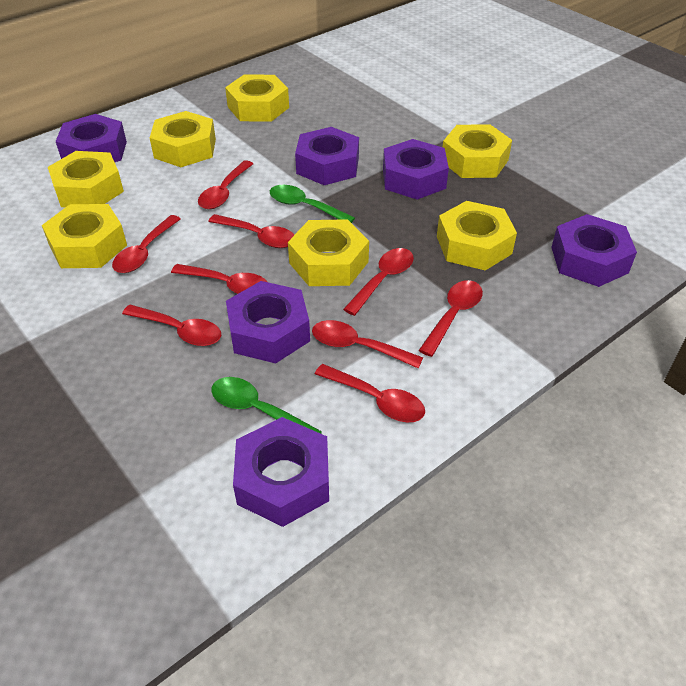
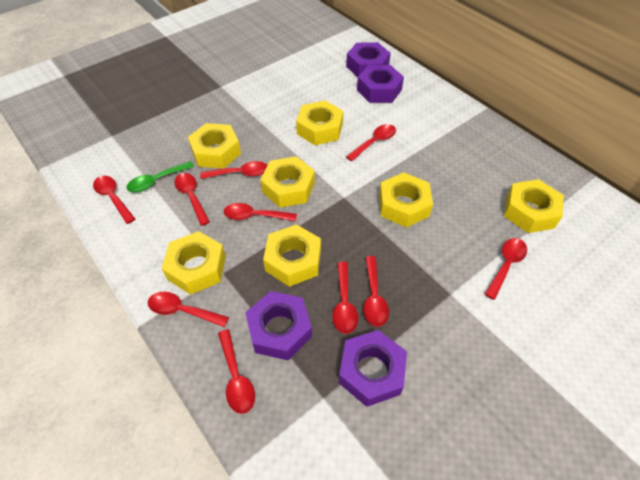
green spoon: [211,377,322,434] [270,185,355,223] = 2 -> [126,161,194,192] = 1
purple nut: [56,114,127,162] [226,281,310,363] [233,417,329,527] [295,127,359,185] [383,139,449,199] [551,214,637,287] = 6 -> [245,291,312,360] [339,330,407,407] [346,42,391,77] [357,65,404,103] = 4
red spoon: [112,215,181,273] [122,305,221,346] [171,264,267,294] [198,160,253,209] [208,214,294,248] [312,320,423,369] [315,364,425,422] [343,248,414,316] [419,280,483,357] = 9 -> [93,176,135,224] [148,292,229,327] [174,173,210,226] [200,161,268,179] [218,329,255,414] [224,203,297,221] [332,262,358,334] [346,124,396,161] [364,256,389,327] [485,238,527,300] = 10

